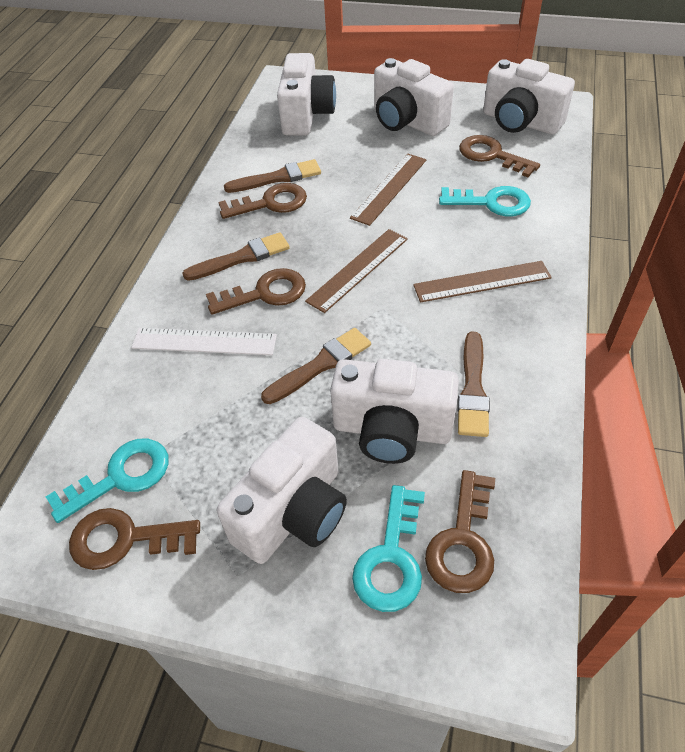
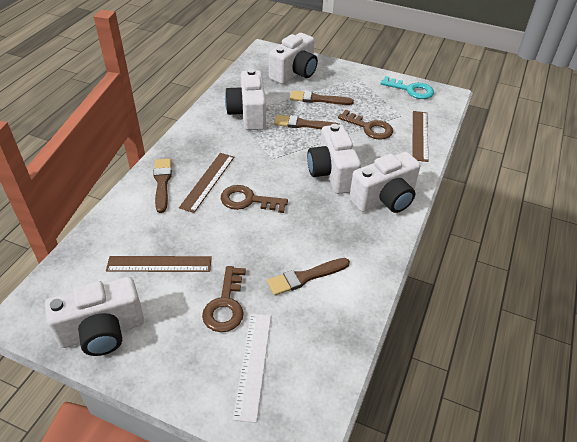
brown key: [69,508,200,570] [206,268,306,315] [218,183,307,219] [425,470,495,593] [459,135,540,177] = 5 -> [202,266,246,332] [221,185,288,213] [338,110,393,140] = 3
turquoise key: [46,439,168,523] [352,485,425,612] [439,186,531,216] = 3 -> [381,76,434,99] = 1

